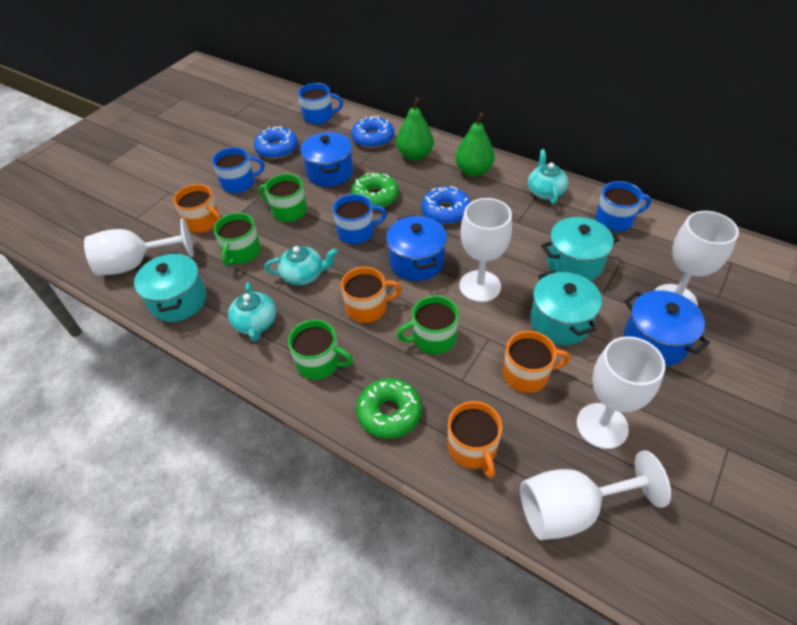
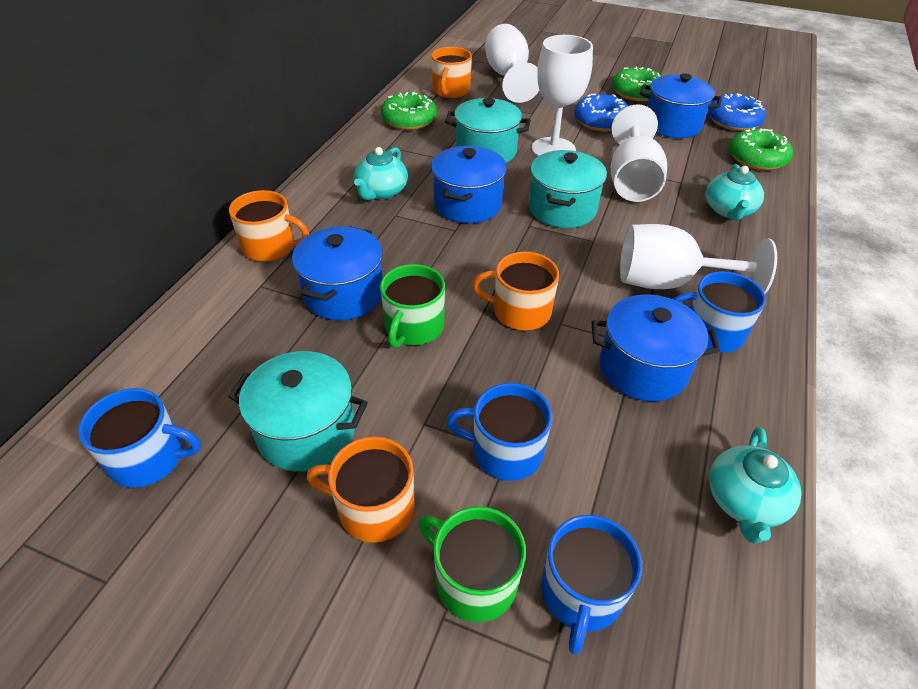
blue donut: [254,126,298,159] [351,116,394,148] [421,186,471,225] = 3 -> [574,94,628,131] [708,93,766,131] = 2
blue pot: [300,132,353,187] [386,215,447,281] [624,290,710,366] = 3 -> [292,226,383,320] [431,146,507,223] [591,295,720,401] [640,74,722,138] = 4
green donut: [351,173,399,208] [356,378,422,439] = 2 -> [381,92,437,130] [612,66,661,101] [729,127,793,170] = 3
green mug: [214,213,261,267] [258,174,307,222] [288,320,353,380] [397,296,459,354] = 4 -> [380,264,445,348] [418,506,526,622] = 2
green pear: [396,98,434,160] [456,113,495,177] = 2 -> none = 0
white goblet: [84,218,194,276] [459,198,512,302] [520,450,671,540] [576,336,665,449] [654,211,739,307] = 5 -> [485,24,539,103] [532,35,593,157] [611,104,667,202] [620,224,777,294] = 4

